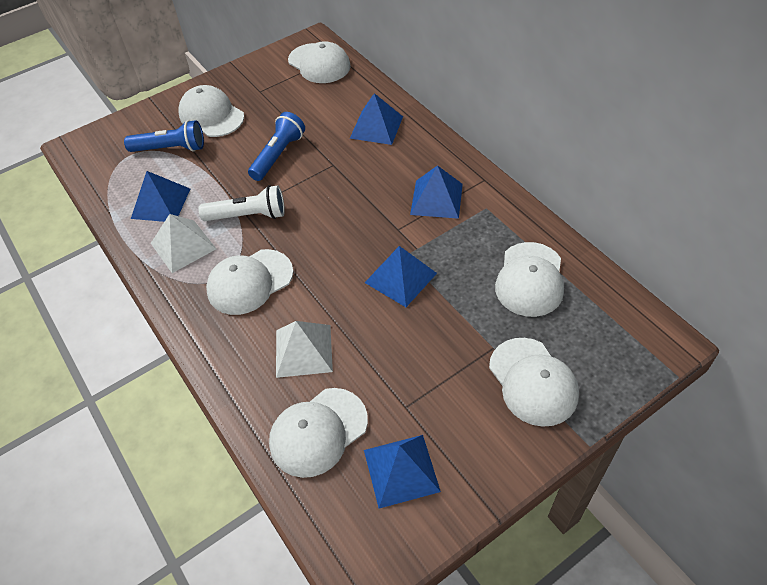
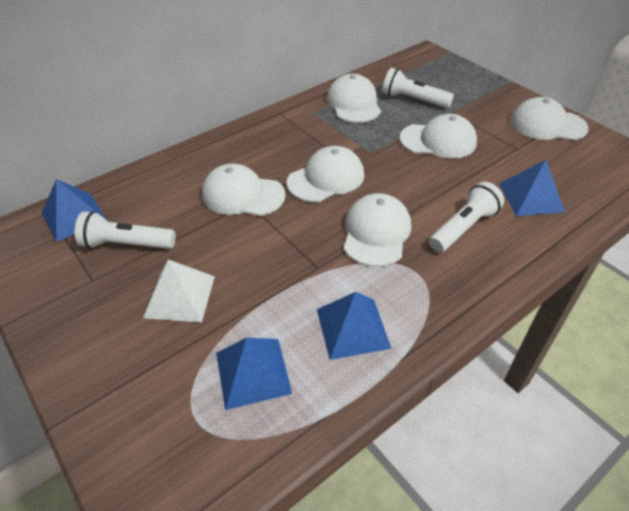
blue flashlight: [124,120,204,152] [248,112,305,181] = 2 -> none = 0
blue pyramid: [131,171,190,222] [350,93,403,145] [364,435,441,509] [365,246,437,307] [410,165,463,219] = 5 -> [42,179,106,242] [216,337,292,410] [317,292,391,360] [499,160,565,216] = 4
white flashlight: [199,185,285,221] = 1 -> [75,211,176,249] [382,68,454,108] [429,182,504,253] = 3
white pyramid: [151,214,216,273] [276,321,333,378] = 2 -> [143,259,215,322] = 1

